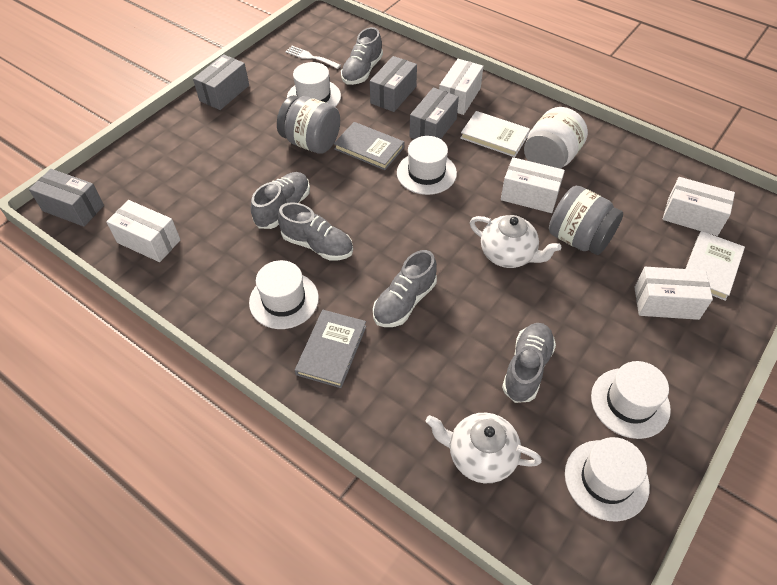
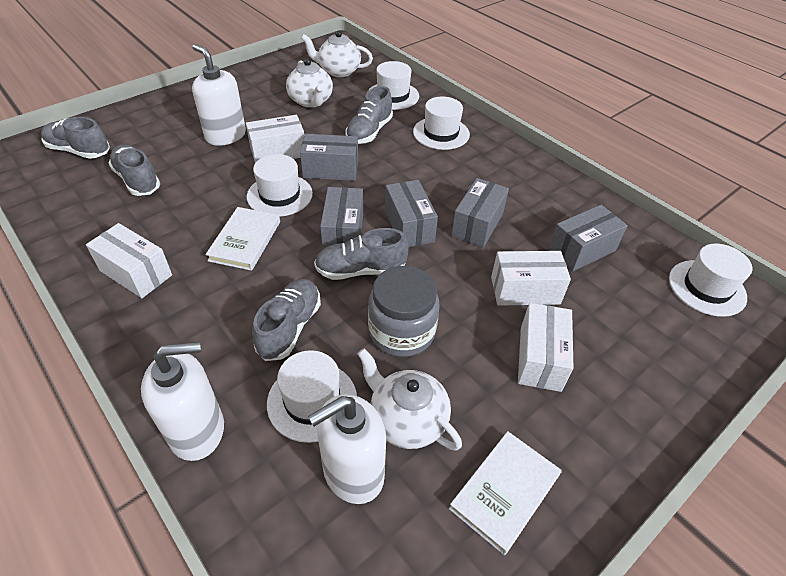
grey book: [295,310,366,388] [334,122,404,170] = 2 -> none = 0
grey box: [29,169,104,227] [193,54,249,110] [370,56,417,112] [410,87,459,139] = 4 -> [300,134,358,181] [320,187,363,250] [385,180,438,247] [451,178,509,248] [549,205,628,272] = 5
grey jar: [277,95,340,154] [549,186,623,255] = 2 -> [368,266,439,357] = 1
white box: [106,200,180,262] [439,59,483,115] [501,157,565,213] [634,267,713,320] [663,177,735,236] = 5 -> [86,223,172,298] [246,115,304,163] [491,251,571,306] [518,303,573,392] = 4
white fork: [285,46,341,69] = 1 -> none = 0
white jar: [524,107,588,169] = 1 -> none = 0
white soap dispenser: none = 0 -> [141,342,224,461] [192,44,246,146] [308,394,386,504] = 3
white teapot: [426,413,542,483] [470,215,561,268] = 2 -> [286,58,333,108] [301,31,373,77] [357,348,462,451] = 3

